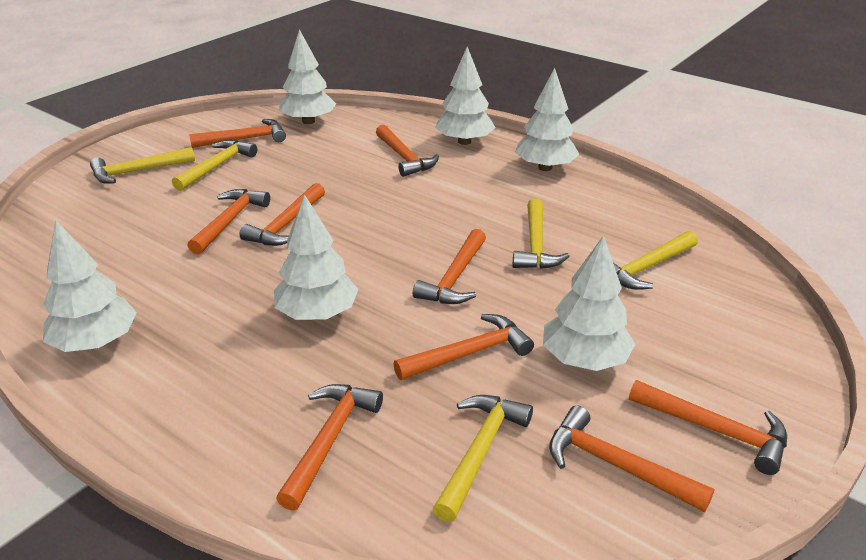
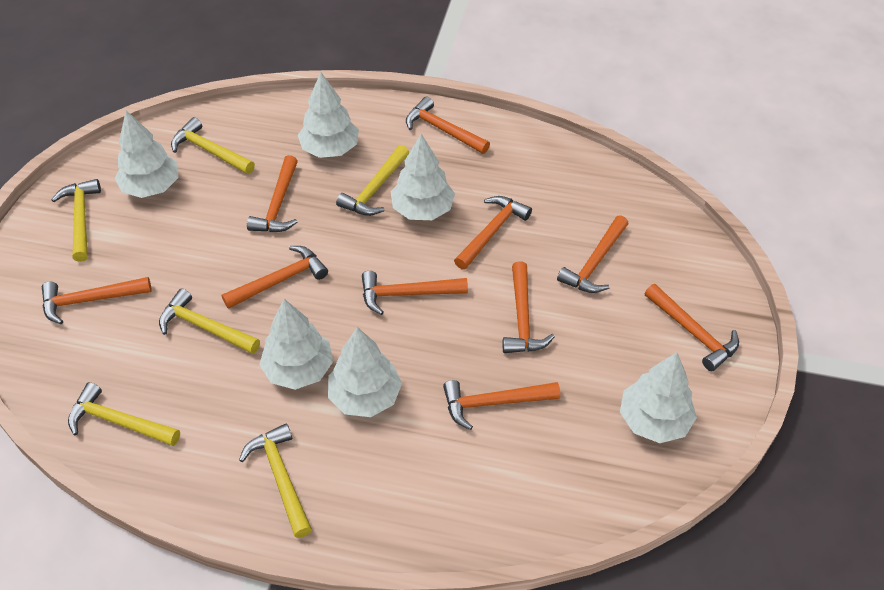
orange hammer: [188,189,270,255] [189,119,286,148] [240,183,325,246] [276,384,383,511] [376,125,439,177] [394,314,534,380] [413,229,486,304] [549,405,715,512] [629,380,787,475] = 9 -> [42,277,152,324] [222,246,328,309] [247,155,298,232] [362,271,468,315] [406,96,490,154] [443,380,560,430] [454,196,532,270] [503,261,555,353] [557,215,628,293] [644,284,739,371] = 10
yellow hammer: [90,147,195,184] [172,140,257,191] [433,395,533,522] [513,198,570,269] [613,231,698,290] = 5 -> [51,179,101,262] [68,382,180,446] [159,288,260,354] [171,117,255,174] [239,423,312,538] [336,145,409,216] = 6

